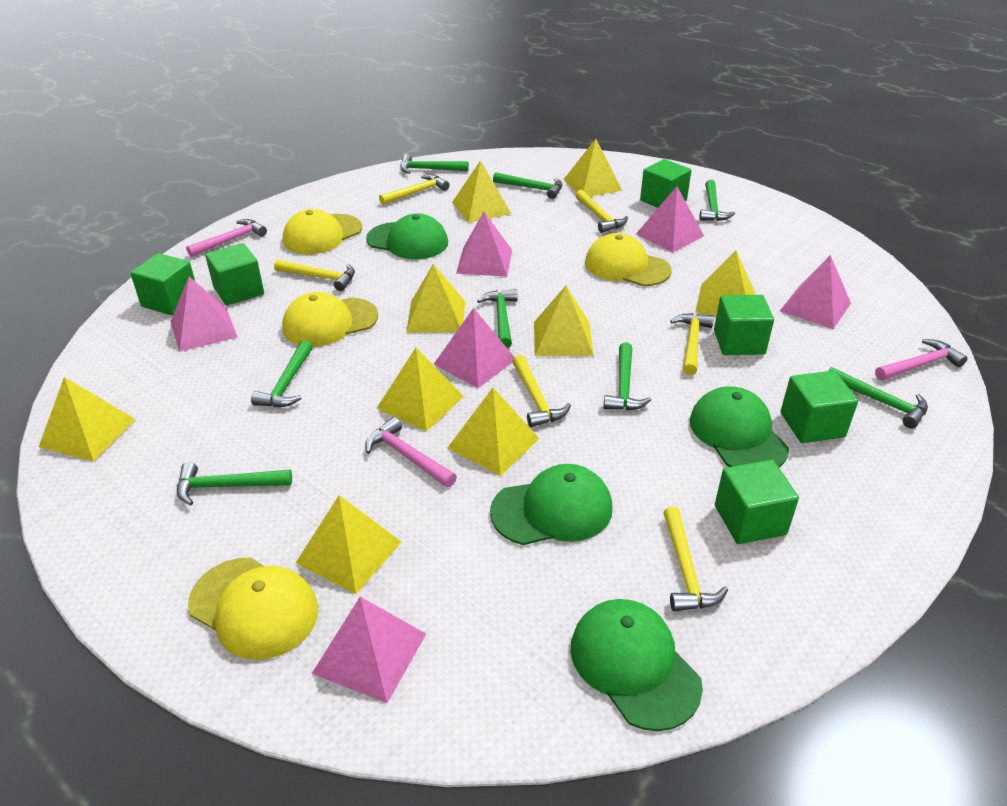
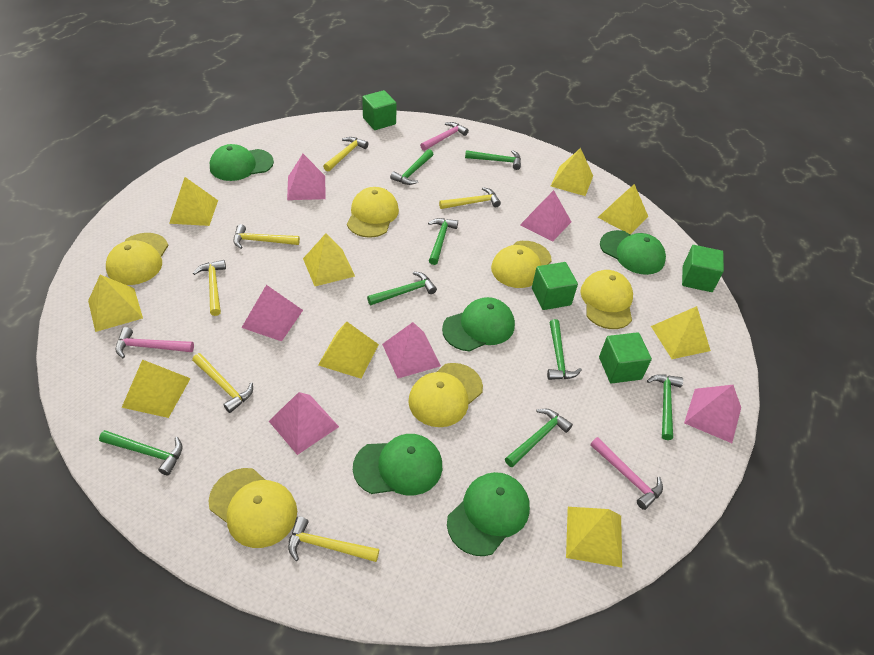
green cap: [366,213,448,259] [490,464,612,545] [570,599,703,731] [690,386,789,467] = 4 -> [210,144,274,181] [353,434,442,496] [442,297,515,351] [447,472,530,556] [600,230,666,275] = 5
green cube: [130,253,195,315] [205,243,264,305] [640,159,691,208] [714,295,774,355] [715,460,799,544] [780,371,858,443] = 6 -> [362,90,397,130] [532,262,578,310] [599,332,652,383] [682,245,724,292] = 4
yellow cap: [188,558,318,660] [282,292,378,347] [283,209,362,254] [585,233,671,286] = 4 -> [106,233,169,285] [209,468,297,548] [347,187,399,238] [408,363,483,427] [491,241,552,288] [580,270,633,329] = 6

